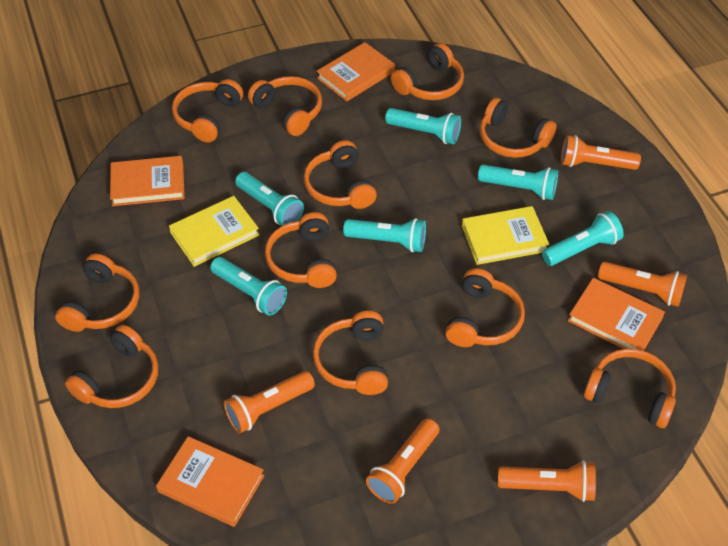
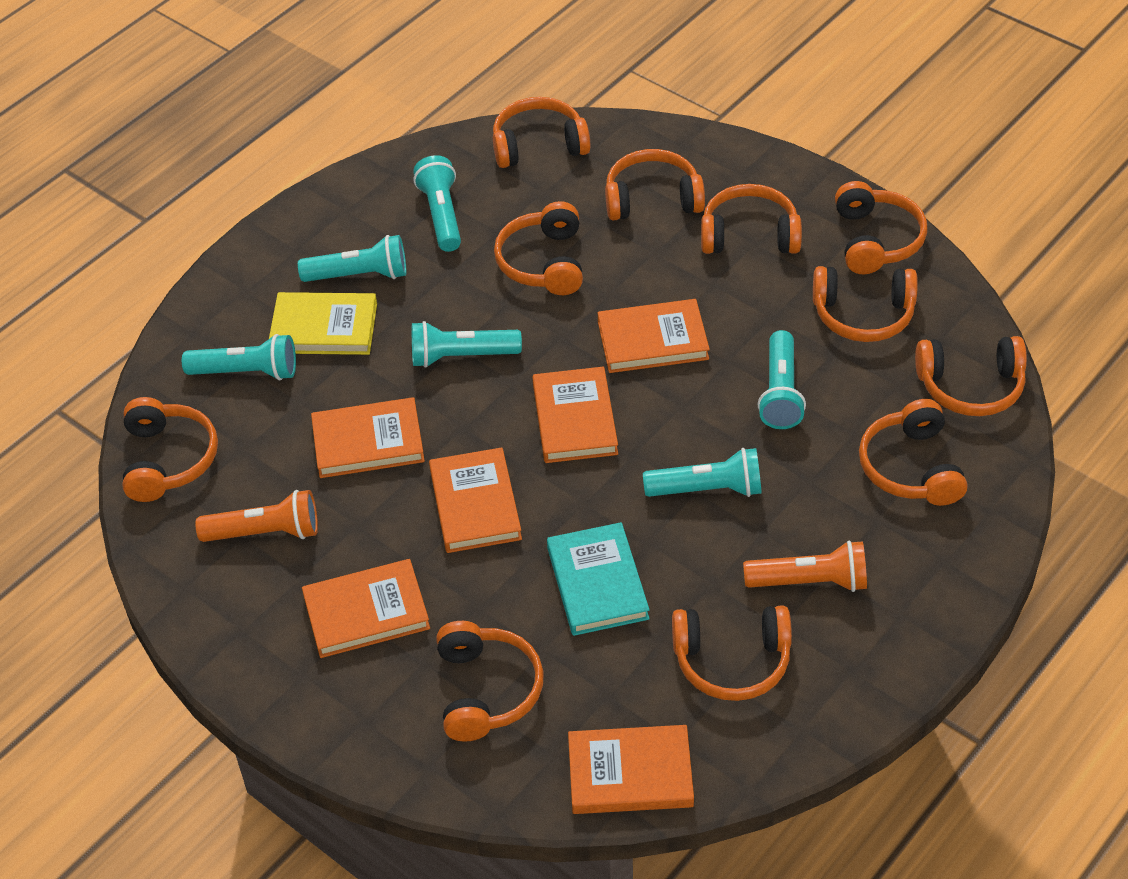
orange book: [110,156,185,206] [156,436,264,527] [317,42,395,101] [568,278,665,351] = 4 -> [302,559,430,658] [311,397,425,478] [429,447,522,553] [533,367,618,463] [568,725,694,814] [598,299,710,373] = 6
orange flashlight: [224,371,315,433] [366,418,439,504] [498,460,596,502] [561,135,641,170] [598,262,687,307] = 5 -> [195,490,318,542] [743,541,867,592] = 2
turquoise book: none = 0 -> [547,522,649,636] = 1
yellow book: [169,196,260,267] [462,206,549,265] = 2 -> [269,292,377,355] = 1

